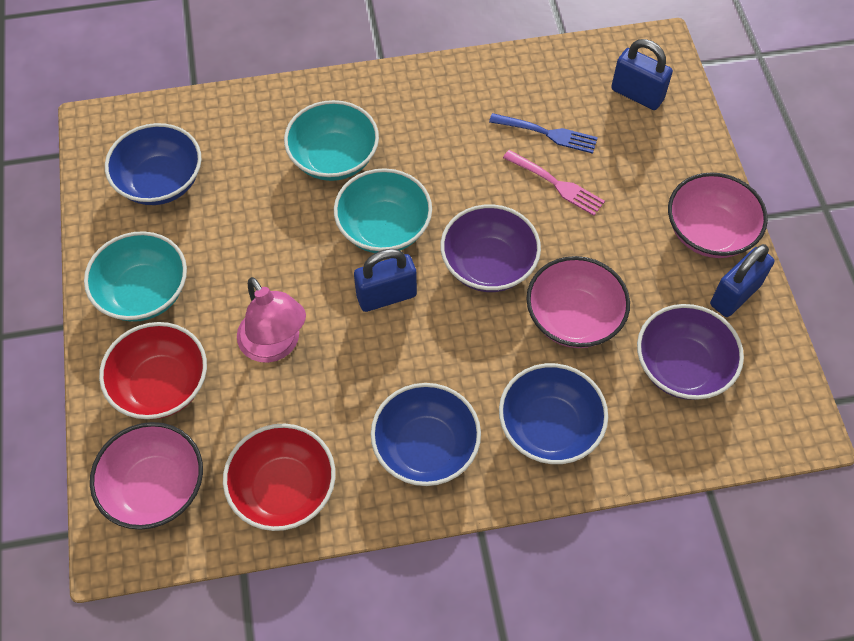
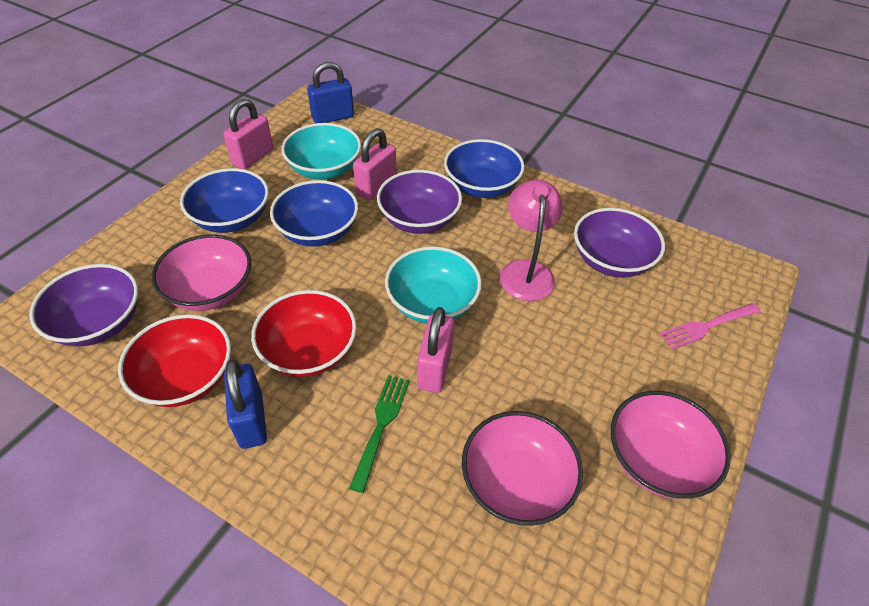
blue fork: [489,113,598,154] = 1 -> none = 0
blue padlock: [354,249,417,312] [611,39,673,110] [710,244,774,317] = 3 -> [224,359,267,449] [307,62,354,124] = 2
green fork: none = 0 -> [349,375,409,493] = 1
pink padlock: none = 0 -> [223,99,273,169] [353,128,397,200] [417,307,454,393] = 3
purple bowl: [440,204,541,292] [637,304,744,400] = 2 -> [29,264,138,347] [377,170,462,234] [574,208,665,278] = 3
turquoise bowl: [84,231,187,322] [284,100,379,181] [334,168,432,253] = 3 -> [281,123,361,180] [385,246,482,324] = 2

